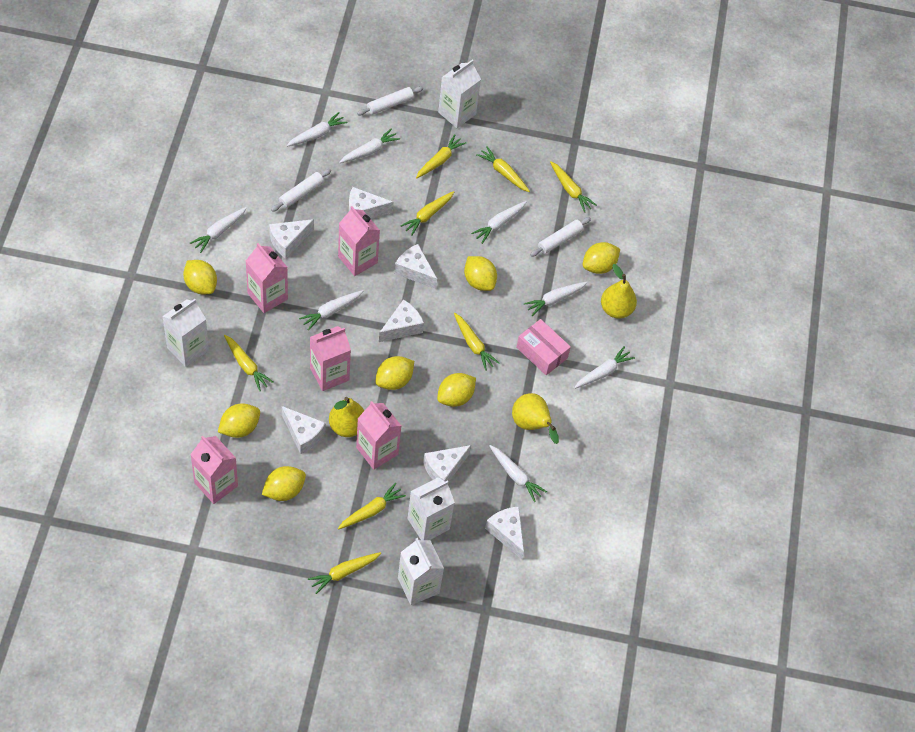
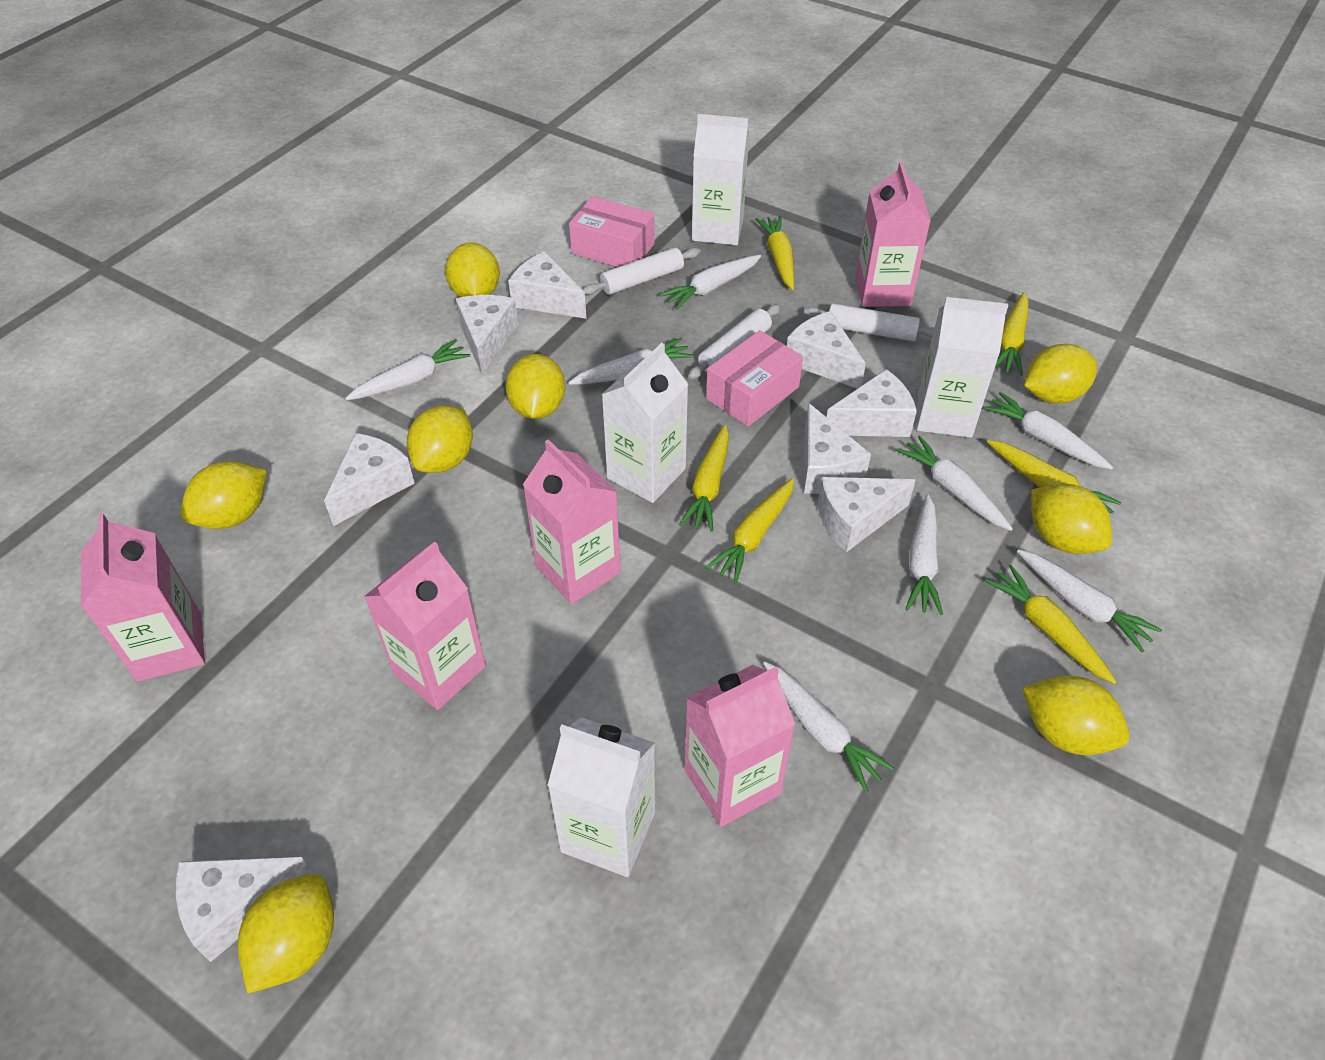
pink box: [516,319,571,375] = 1 -> [569,196,655,267] [706,330,803,426] = 2
white cheese: [269,219,314,259] [282,406,326,454] [349,187,393,219] [379,299,424,342] [394,244,437,289] [423,445,471,482] [485,507,524,560] = 7 -> [176,857,313,962] [324,433,415,526] [456,295,518,374] [508,251,586,319] [787,311,866,389] [804,403,871,494] [817,477,916,552] [827,369,917,437] = 8
yellow carrot: [224,335,274,391] [308,552,381,594] [338,483,406,529] [401,191,454,236] [416,134,466,179] [454,313,500,371] [476,146,530,192] [550,161,597,213] = 8 -> [679,425,729,532] [705,478,794,583] [755,216,794,290] [985,565,1117,684] [987,440,1121,513] [995,292,1029,376] = 6
yellow lemon: [183,260,217,294] [218,403,260,438] [262,466,306,501] [375,356,414,390] [437,373,476,407] [464,256,497,291] [583,242,620,274] = 7 -> [181,461,267,529] [238,874,334,994] [407,405,473,473] [445,243,500,297] [505,354,565,419] [1022,675,1130,755] [1024,344,1097,403] [1031,484,1112,554] = 8
yellow pear: [329,397,364,437] [512,393,559,444] [601,264,637,319] = 3 -> none = 0

